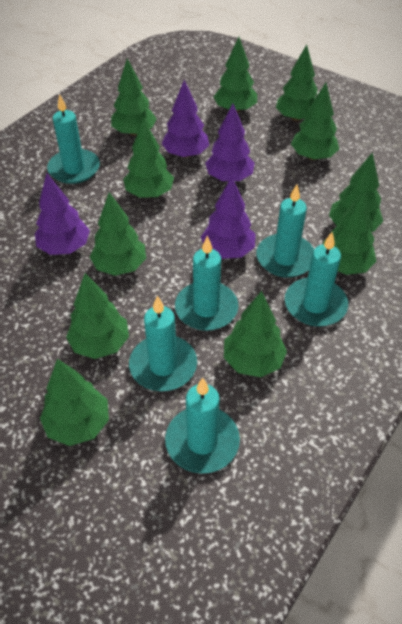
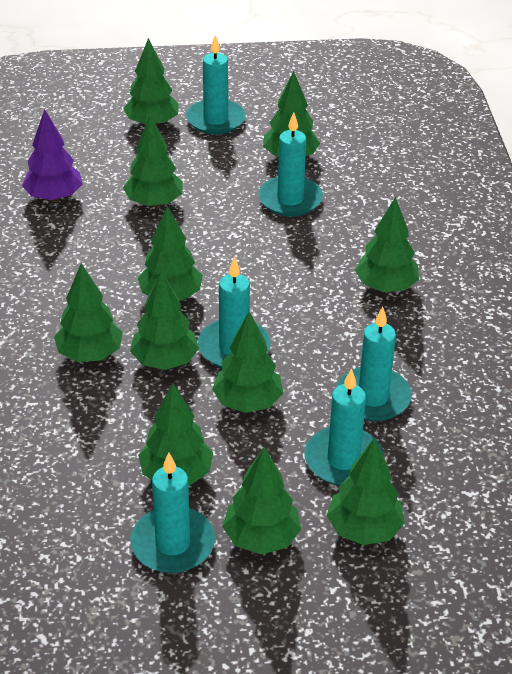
purple tree: [35,173,90,255] [161,80,209,158] [201,177,256,259] [205,104,255,182] = 4 -> [22,109,82,201] = 1

